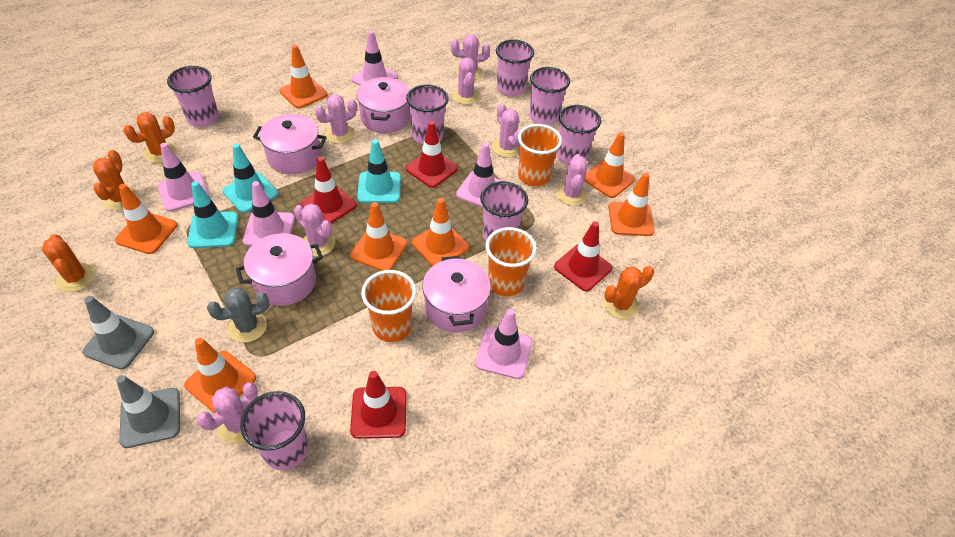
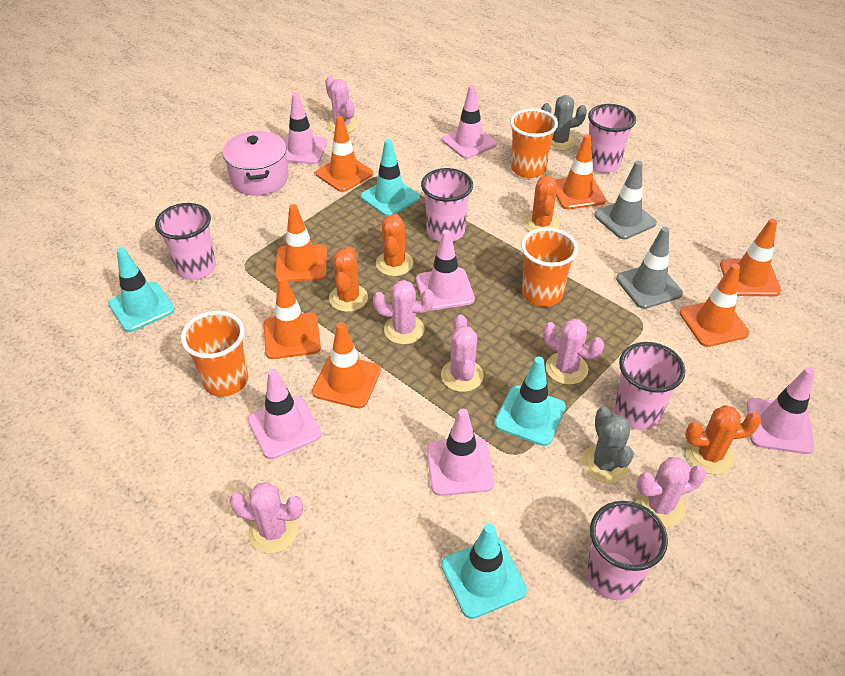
grey cactus: [207,288,269,343] = 1 -> [541,95,587,151] [582,407,634,483] = 2
pink cactus: [197,382,258,444] [294,204,335,257] [315,94,357,144] [451,34,490,80] [452,57,479,105] [492,103,520,158] [556,154,588,206] = 7 -> [229,482,303,554] [325,76,358,133] [373,280,434,344] [441,314,484,392] [543,319,604,385] [636,457,706,527] = 6
pink cup: [167,66,219,127] [240,391,309,471] [406,84,449,145] [480,181,528,241] [496,39,534,97] [529,67,570,125] [557,105,601,165] = 7 -> [155,203,216,280] [421,168,473,241] [586,501,668,600] [588,104,636,173] [614,342,685,430] = 5
pink pot: [236,233,323,306] [253,114,327,174] [357,77,410,133] [422,256,491,332] = 4 -> [223,131,288,196] = 1
pink traffic cone: [158,143,209,212] [243,181,295,246] [351,31,398,86] [456,143,502,208] [475,309,532,379] = 5 -> [248,369,321,459] [284,93,327,164] [416,230,475,311] [427,409,494,496] [442,85,497,159] [747,367,815,454] = 6
red traffic cone: [300,156,357,224] [350,371,406,439] [406,121,458,188] [554,221,612,291] = 4 -> none = 0
turquoise traffic cone: [187,181,238,248] [222,144,278,213] [357,139,401,203] = 3 -> [108,247,175,332] [360,139,420,216] [441,523,527,619] [494,356,566,446] = 4

